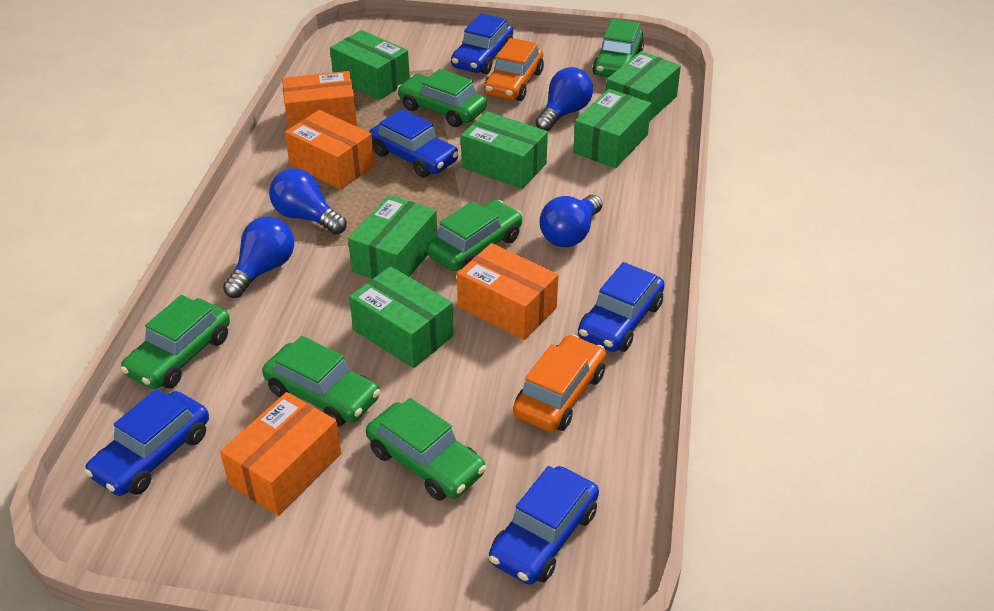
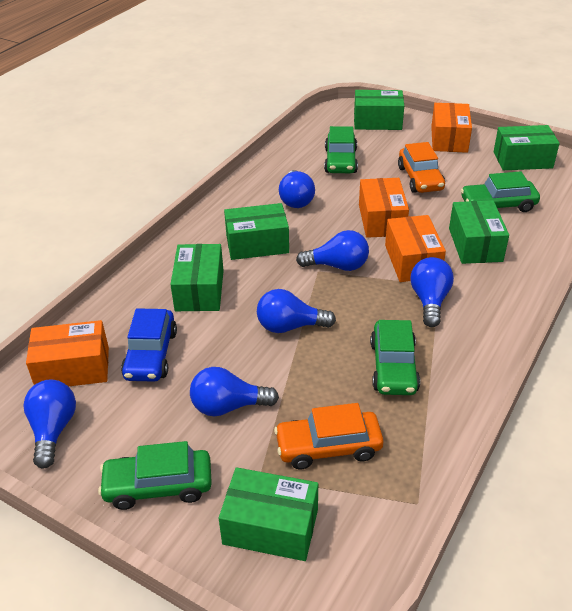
blue car: [84,389,209,496] [369,109,459,178] [451,13,513,74] [489,466,599,585] [578,262,665,352] = 5 -> [121,308,177,382] = 1
blue light bulb: [223,216,294,298] [269,168,347,235] [536,67,593,131] [540,195,602,247] = 4 -> [23,380,76,469] [190,367,279,417] [257,289,336,333] [279,170,315,208] [296,230,369,271] [410,257,454,327] = 6
green car: [120,295,230,389] [262,336,380,427] [366,398,486,501] [397,69,487,127] [427,200,523,271] [592,19,644,77] = 6 -> [98,441,212,510] [324,126,358,173] [370,320,420,395] [461,171,540,212] = 4

